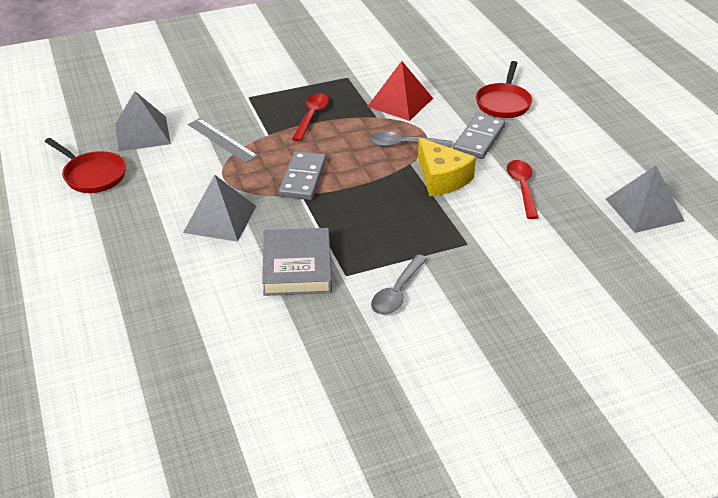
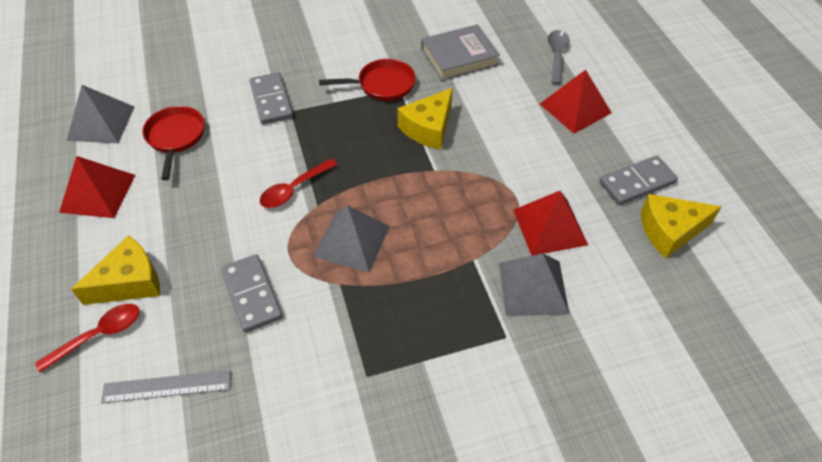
grey domino: [279,151,326,200] [453,114,505,159] = 2 -> [221,254,283,333] [250,72,293,124] [599,156,678,205] = 3
grey spoon: [369,132,452,148] [371,254,427,315] = 2 -> [548,30,570,84] = 1
red pyramid: [367,61,433,121] = 1 -> [59,156,135,218] [513,191,588,256] [540,70,612,134] = 3
yellow cheese: [418,137,476,196] = 1 -> [71,235,160,305] [397,88,453,150] [641,194,721,258] = 3

